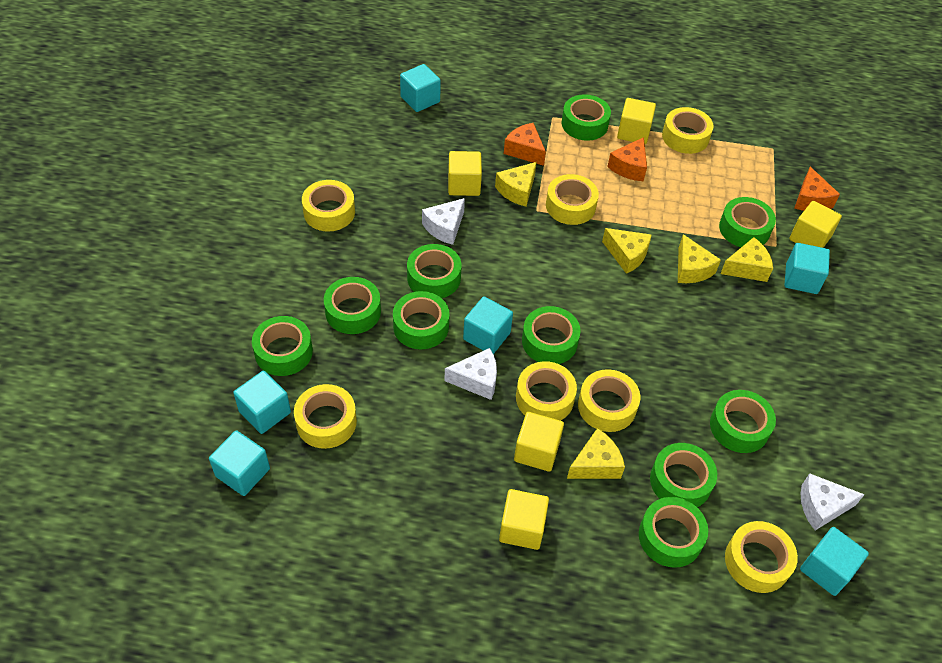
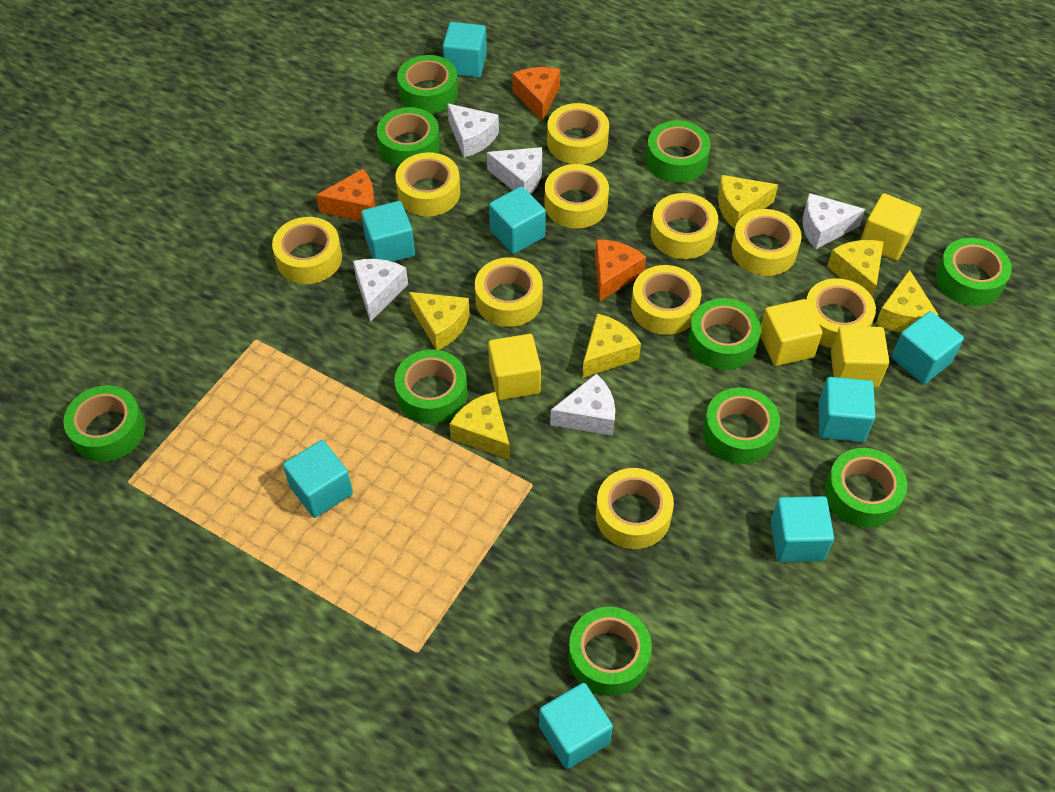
turquoise cube: [209,430,270,496] [233,371,291,434] [400,64,441,112] [463,296,513,354] [784,243,830,294] [800,527,869,596] = 6 -> [283,440,353,518] [361,201,415,262] [443,22,487,78] [489,186,546,254] [539,683,613,769] [771,496,834,562] [818,377,875,442] [891,311,964,384] = 8
white cheese: [422,198,465,245] [444,348,497,400] [800,473,865,530] = 3 -> [353,259,408,322] [447,103,499,158] [487,147,542,194] [550,373,615,436] [803,193,865,250] = 5
yellow cheese: [495,162,537,207] [567,428,625,479] [602,228,651,274] [678,234,721,283] [720,237,773,282] = 5 -> [409,292,470,350] [449,392,510,460] [582,314,641,378] [718,175,778,229] [827,240,884,297] [876,270,938,333] = 6
yellow cube: [448,151,482,196] [499,489,549,550] [514,412,564,472] [617,98,656,144] [789,201,842,248] = 5 -> [488,334,541,400] [760,299,822,366] [831,326,889,388] [861,193,921,261] = 4
yellow tape: [294,384,357,449] [302,180,355,232] [516,361,577,421] [546,174,599,225] [578,369,640,432] [662,107,714,154] [725,521,798,593] = 7 -> [272,217,342,284] [395,152,460,216] [475,257,543,327] [544,164,609,228] [547,103,609,164] [596,468,674,549] [631,265,701,335] [651,193,718,259] [731,209,801,276] [806,278,876,348] = 10

